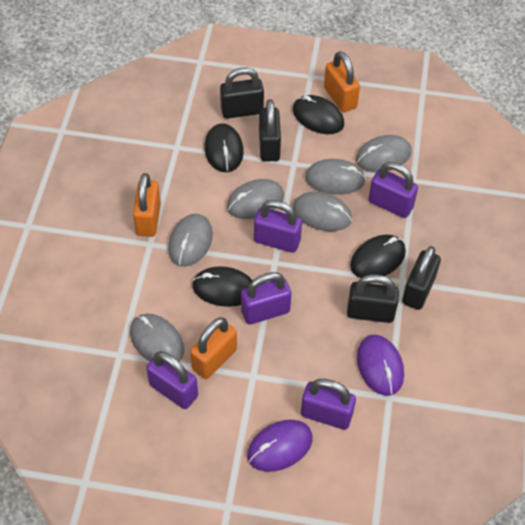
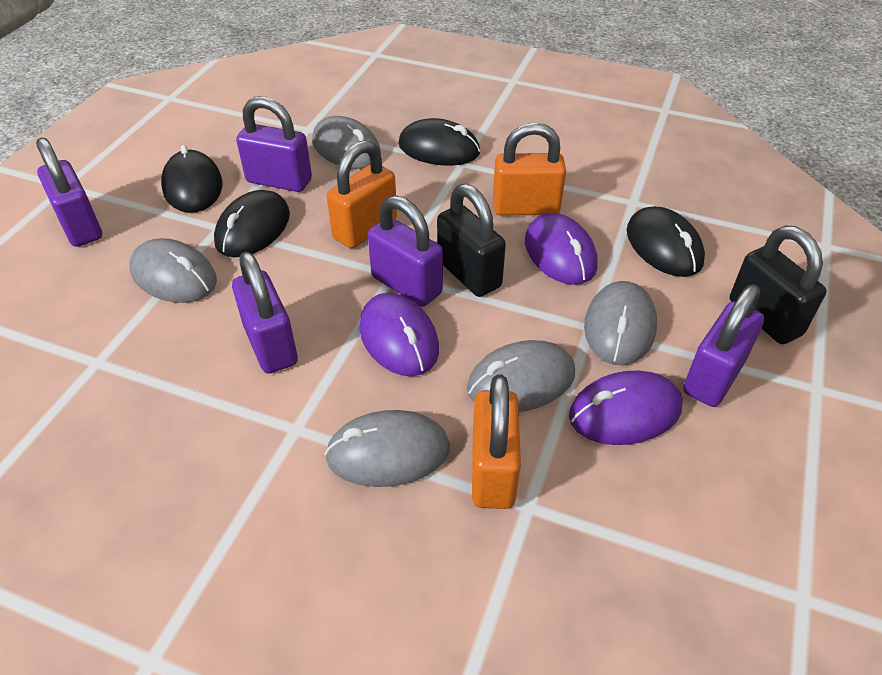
black padlock: [220,67,264,119] [259,99,281,161] [347,274,399,323] [402,246,441,310] = 4 -> [437,184,506,297] [730,226,827,344] = 2
grey mouse: [130,314,184,362] [168,214,213,267] [227,179,284,219] [293,192,352,231] [305,159,366,195] [356,135,412,172] = 6 -> [130,238,217,303] [312,116,381,169] [325,410,450,487] [467,340,575,412] [584,281,657,365] = 5
purple mouse: [247,420,313,472] [357,335,404,396] = 2 -> [359,293,439,376] [525,213,598,285] [569,371,683,445] = 3

